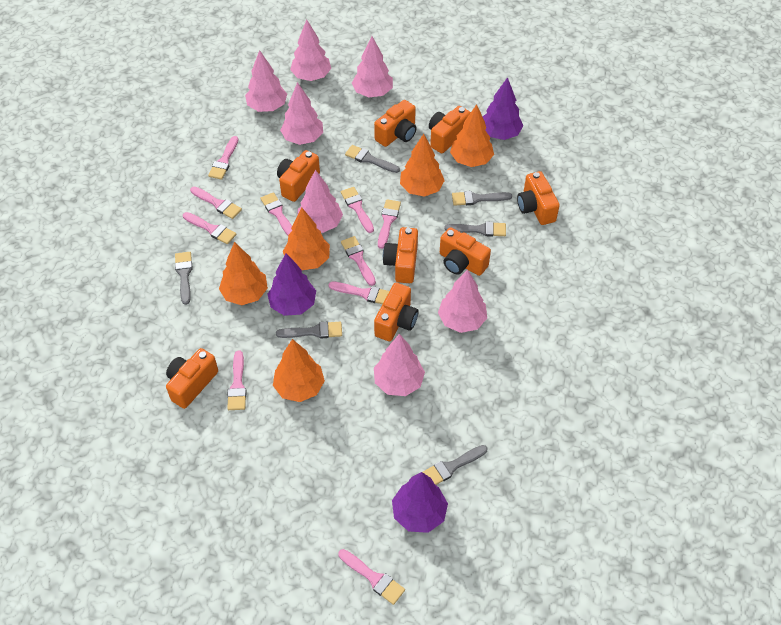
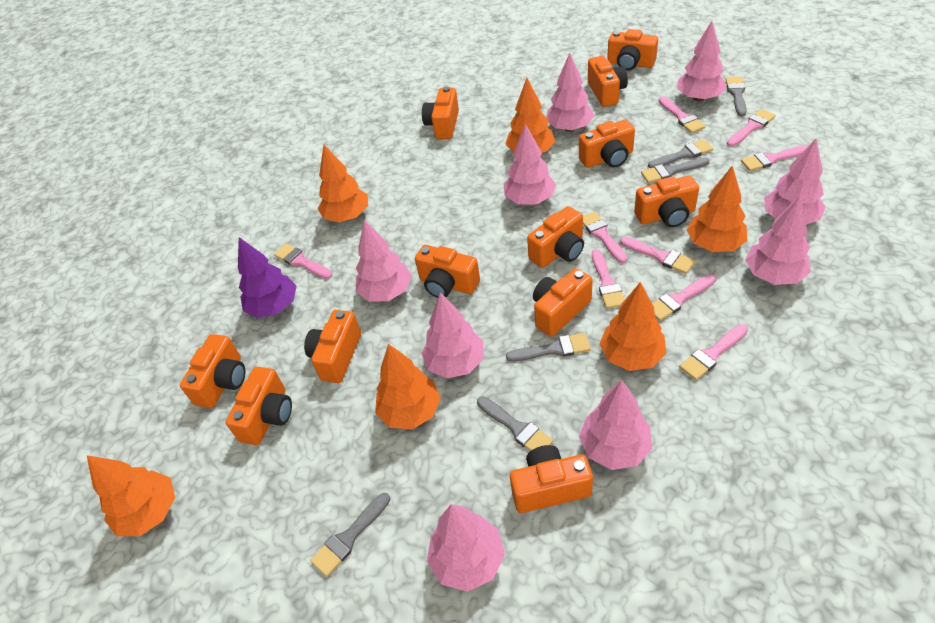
orange camera: [166,348,218,409] [277,150,320,202] [374,100,417,147] [374,283,419,341] [383,227,418,283] [429,106,471,154] [440,227,491,276] [517,171,560,225] = 8 -> [180,334,245,408] [226,367,292,445] [304,310,361,383] [415,245,480,298] [422,86,459,139] [510,445,593,513] [527,206,584,268] [533,268,592,337] [579,120,635,168] [588,56,628,107] [607,29,658,71] [634,176,699,227] = 12
orange tree: [219,242,268,305] [273,339,325,402] [283,208,330,270] [400,134,445,197] [450,104,494,167] = 5 -> [87,455,175,536] [318,145,368,222] [375,344,441,429] [505,78,555,153] [599,282,666,371] [687,166,748,252] = 6
pink brush: [183,212,236,244] [190,186,242,219] [208,136,239,180] [227,350,247,410] [260,192,292,236] [328,282,389,304] [338,549,405,605] [341,187,374,233] [341,236,376,286] [378,199,401,249] = 10 -> [274,244,332,279] [583,211,628,263] [592,249,625,309] [620,237,695,274] [652,274,716,321] [659,97,705,133] [679,324,748,380] [727,109,776,147] [741,145,808,171] = 9
pink tree: [245,50,287,112] [280,82,323,145] [290,19,331,81] [297,170,343,233] [352,36,393,97] [374,334,425,396] [438,269,487,333] = 7 -> [356,220,412,302] [421,292,484,378] [427,504,505,592] [504,124,556,205] [546,53,595,132] [579,380,652,470] [677,21,727,102] [745,196,811,285] [764,139,826,225] = 9
purple tree: [268,253,316,316] [392,472,448,533] [482,77,523,140] = 3 -> [238,237,297,318] = 1

